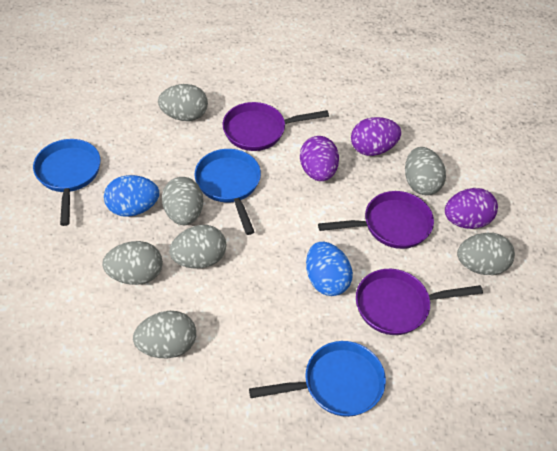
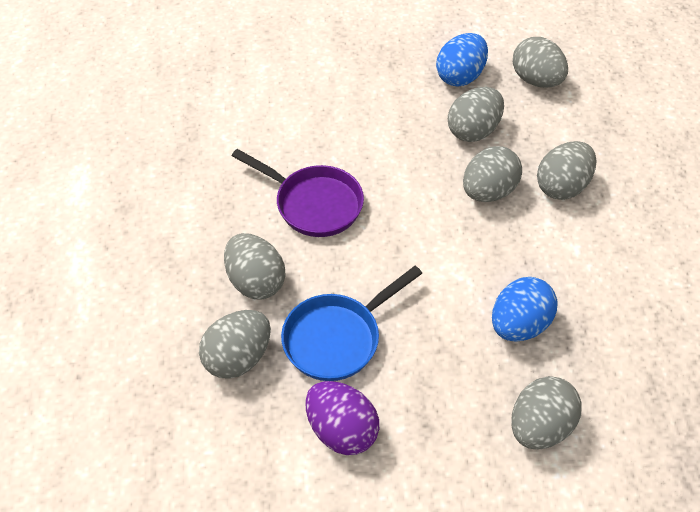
blue pan: [33,139,101,226] [195,149,261,235] [249,341,386,417] = 3 -> [281,266,423,381] = 1
purple egg: [300,136,339,181] [351,117,401,156] [445,188,498,229] = 3 -> [305,381,379,455] = 1
purple pan: [223,102,329,151] [318,191,434,249] [356,269,483,335] = 3 -> [232,149,364,237] = 1

